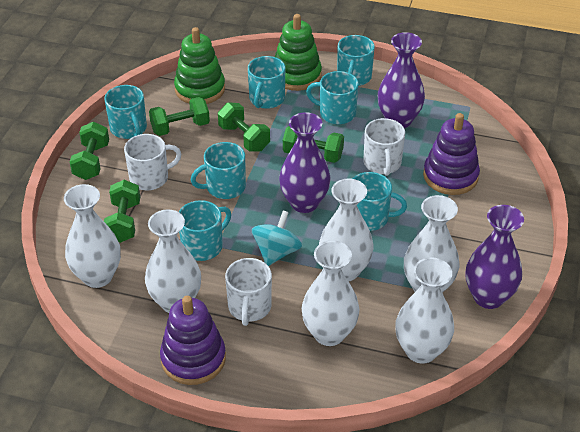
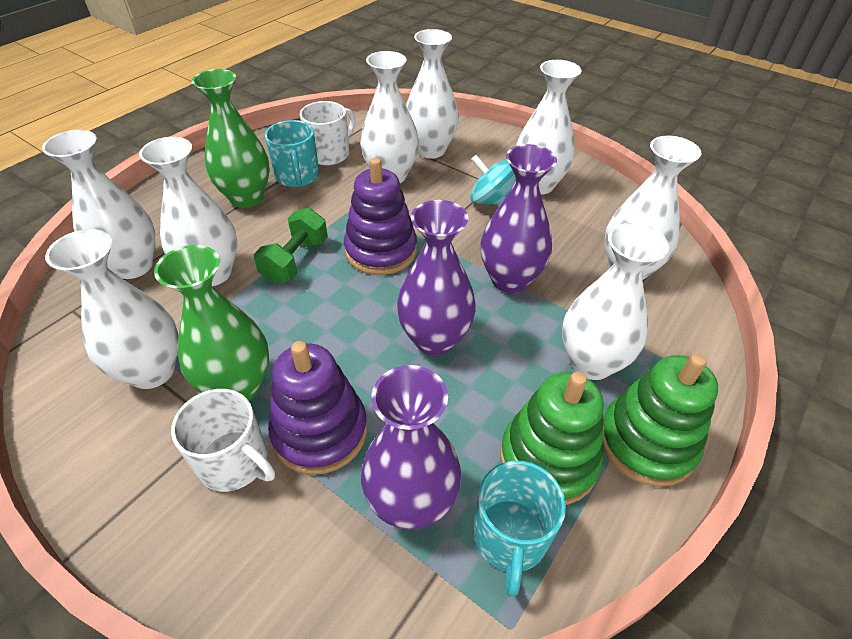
green dumbbell: [70,122,109,180] [104,180,140,243] [149,97,210,136] [218,102,270,152] [283,126,344,163] = 5 -> [254,208,328,284] = 1
green vase: none = 0 -> [154,245,269,401] [192,69,270,208] = 2
turquoise mug: [104,85,147,139] [179,200,231,261] [191,142,246,199] [248,56,285,109] [306,71,359,124] [337,35,375,86] [353,172,407,231] = 7 -> [265,120,319,187] [473,460,566,597] = 2
white mug: [124,134,181,190] [225,258,272,326] [364,118,405,176] = 3 -> [171,389,275,492] [300,101,356,166] = 2
white vase: [64,184,121,288] [145,209,201,313] [302,241,360,346] [319,179,374,281] [395,257,454,364] [404,195,459,293] = 6 -> [42,130,155,279] [45,229,179,389] [139,137,237,286] [360,51,419,183] [406,29,459,159] [516,60,581,195] [562,223,669,380] [605,136,702,280] = 8

